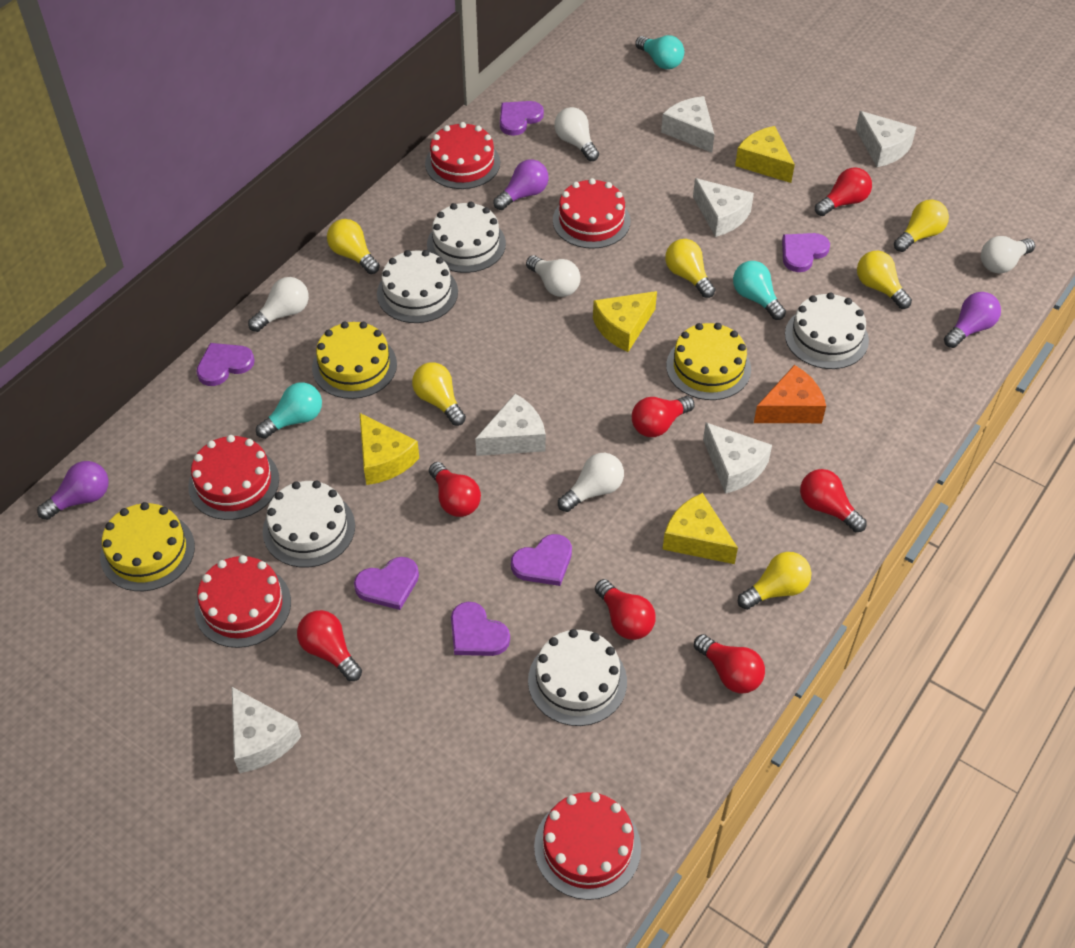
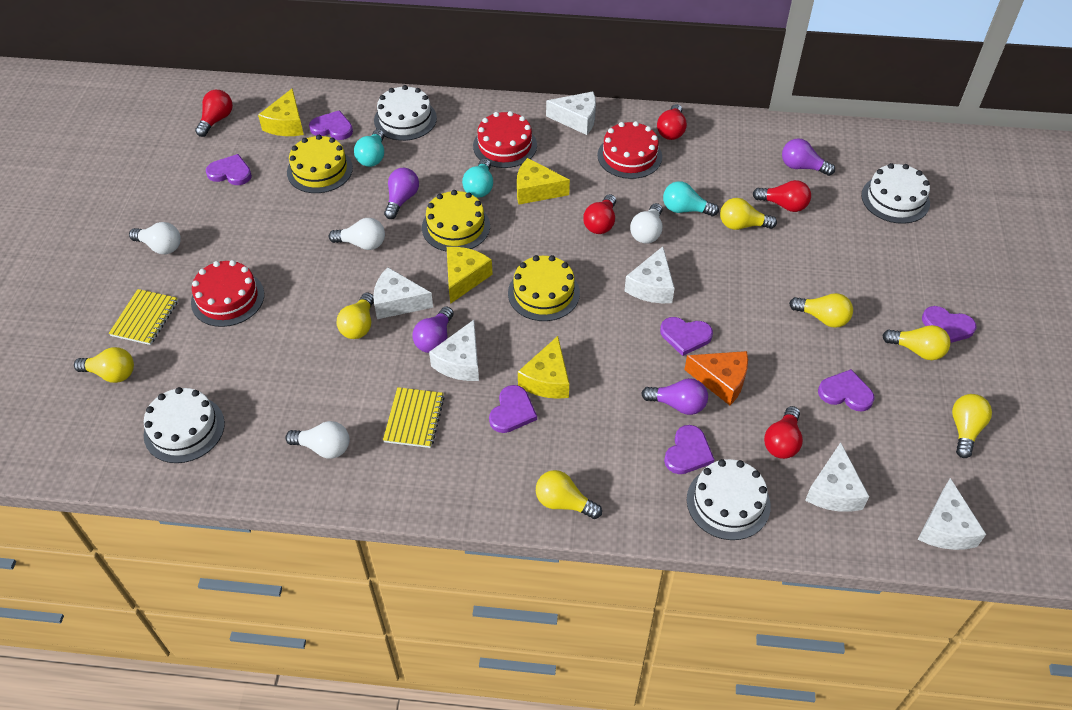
purple heart: [196,343,255,386] [354,557,419,610] [451,602,510,656] [500,101,544,136] [511,534,572,586] [782,233,830,272] = 6 -> [206,154,252,185] [309,110,353,140] [489,385,537,433] [660,317,713,356] [664,425,715,474] [818,369,875,411] [922,306,976,343] = 7
purple light bulb: [37,461,109,520] [493,159,549,210] [944,292,1001,348] = 3 -> [384,168,419,219] [412,307,454,353] [641,378,708,415] [782,138,835,176] = 4
red cake: [188,435,279,520] [195,555,291,648] [425,122,500,189] [534,792,641,900] [553,178,631,249] = 5 -> [191,260,264,327] [473,111,537,168] [597,121,662,179] = 3
red light bulb: [297,610,362,681] [429,462,481,517] [595,579,656,640] [632,396,695,437] [694,634,765,693] [800,469,867,532] [815,168,872,216] = 7 -> [195,90,233,137] [583,194,616,234] [657,104,687,140] [753,180,811,212] [764,406,803,459] = 5
white cake: [263,481,355,567] [377,250,458,323] [427,202,506,273] [528,629,627,726] [785,293,869,369] = 5 -> [144,387,225,463] [374,85,437,141] [687,459,771,540] [861,163,930,224] = 4
white light bulb: [248,277,309,332] [526,255,581,297] [554,107,599,161] [558,453,624,512] [981,236,1035,273] = 5 -> [129,222,181,254] [285,421,349,459] [329,218,385,250] [630,203,663,244] = 4
yellow light bulb: [327,219,380,274] [412,362,466,426] [665,239,716,298] [738,552,812,610] [857,251,912,309] [894,200,949,252] = 6 -> [74,347,134,383] [337,292,374,339] [536,470,602,519] [720,198,777,230] [789,293,853,328] [882,325,950,360] [952,394,992,458] = 7
yellow notebook: none = 0 -> [109,289,178,345] [383,387,445,448] = 2

